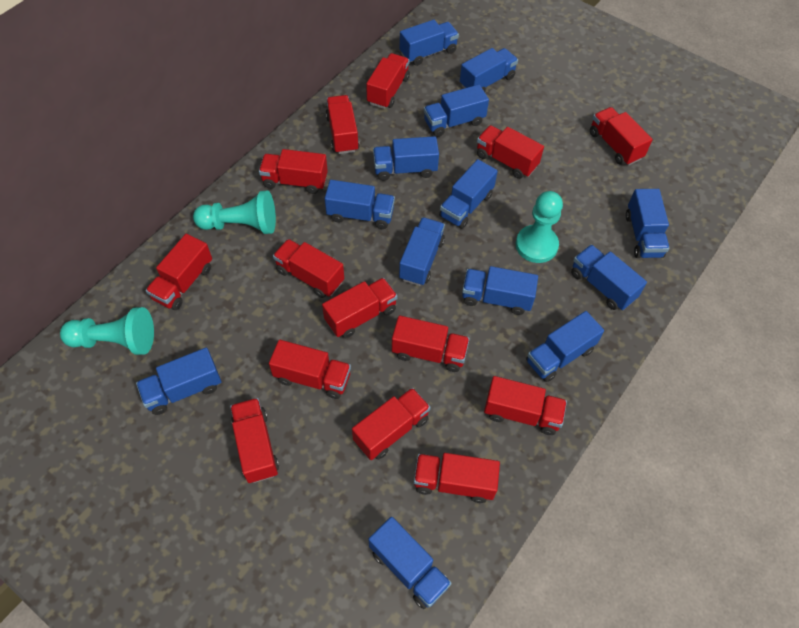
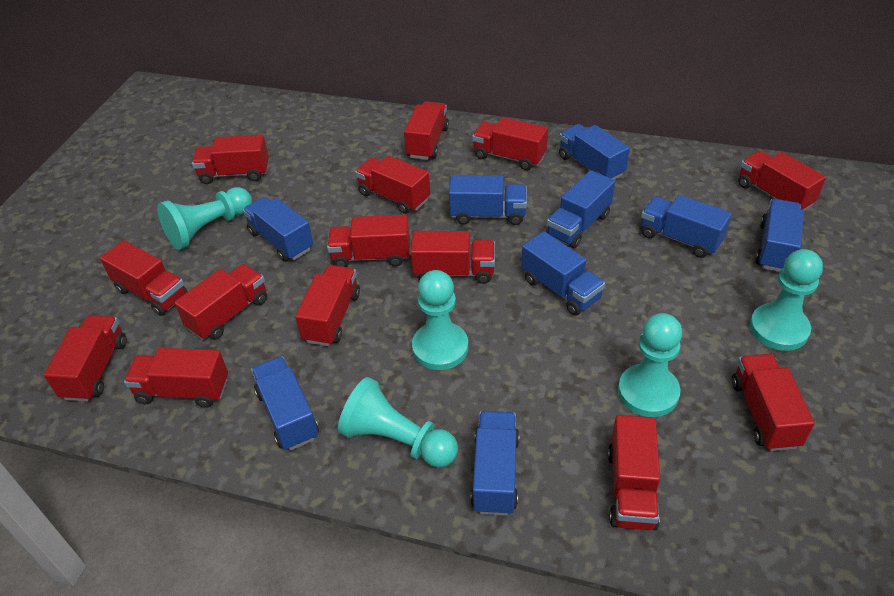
blue truck: [136,348,221,415] [325,180,395,229] [369,517,452,609] [373,136,439,181] [399,217,445,286] [400,20,459,66] [424,85,489,137] [439,159,498,229] [460,48,518,92] [462,266,538,315] [526,311,604,382] [571,245,647,310] [626,189,670,258] = 13 -> [243,197,313,262] [251,356,319,451] [449,175,527,225] [471,411,519,516] [521,231,605,316] [546,170,615,248] [559,124,630,180] [641,195,732,258] [755,199,804,272] = 9
turquoise pawn: [60,307,154,355] [193,191,276,234] [516,191,563,263] = 3 -> [157,187,252,250] [338,377,458,468] [412,270,468,370] [618,313,682,417] [750,249,823,351] = 5

